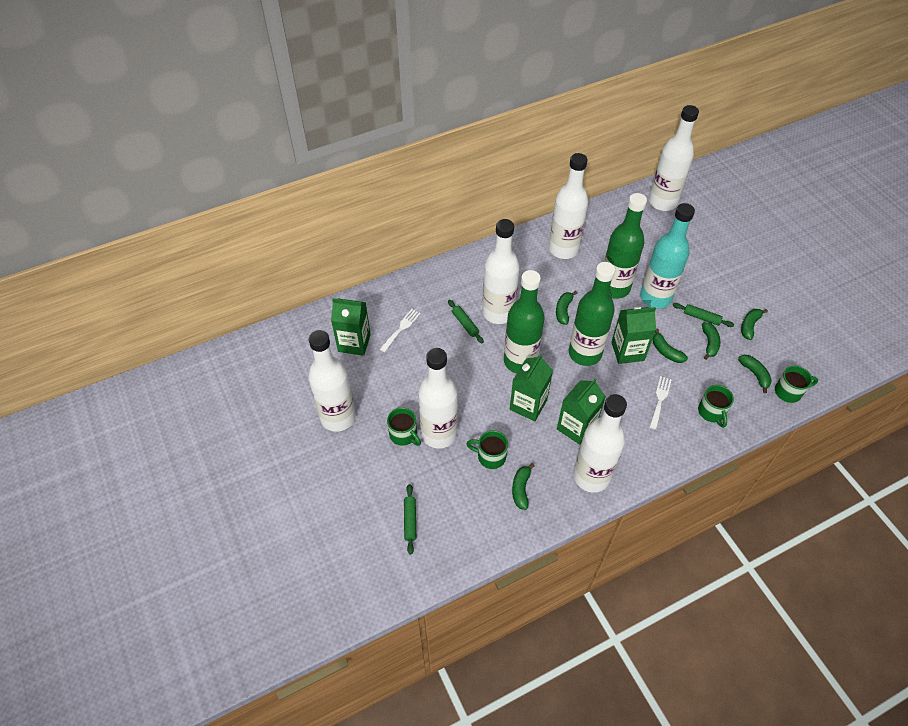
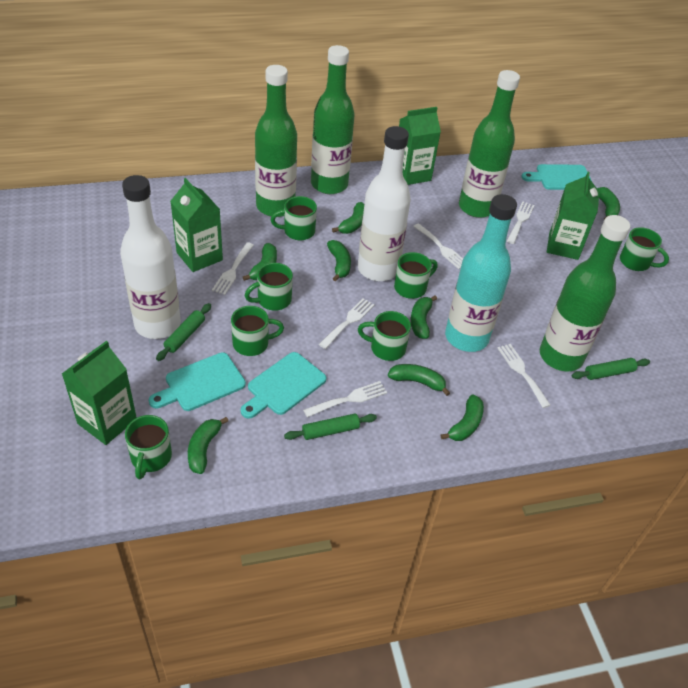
green banana: [512,463,535,510] [556,291,577,325] [653,329,688,363] [702,322,721,360] [738,355,772,393] [741,309,768,340] = 6 -> [188,417,228,474] [243,243,277,281] [327,240,351,281] [332,202,364,234] [388,364,450,396] [411,296,437,339] [441,394,484,441] [598,187,620,220] = 8
green bottle: [504,270,545,373] [569,262,615,366] [604,193,647,299] = 3 -> [255,65,297,217] [311,45,355,194] [459,70,520,218] [540,215,630,371] = 4
green mug: [387,407,421,446] [466,430,508,469] [698,385,734,428] [775,366,818,403] = 4 -> [125,415,172,479] [231,306,284,356] [245,263,293,311] [271,196,317,240] [358,311,411,361] [394,252,438,299] [620,227,669,271] = 7
turquoise cutting board: none = 0 -> [149,352,246,411] [241,352,326,419] [522,164,592,190] = 3
white bottle: [308,330,356,432] [418,348,458,449] [482,219,520,324] [549,153,588,259] [573,394,627,493] [649,105,699,211] = 6 -> [120,175,181,339] [358,126,411,281] = 2
white fork: [379,309,421,352] [649,376,672,430] = 2 -> [212,242,254,295] [303,381,387,417] [319,298,375,349] [413,223,463,269] [498,344,551,408] [507,202,534,244] = 6

